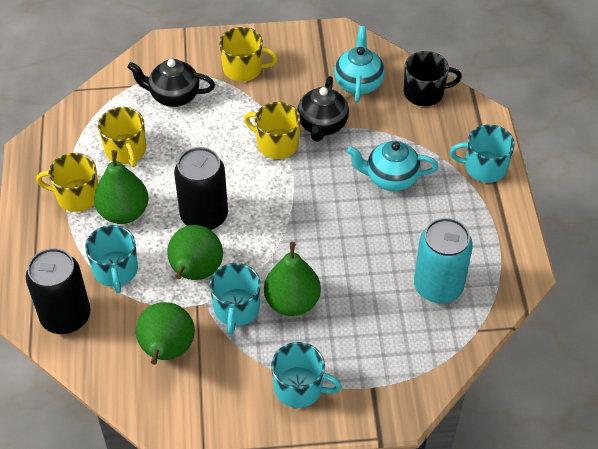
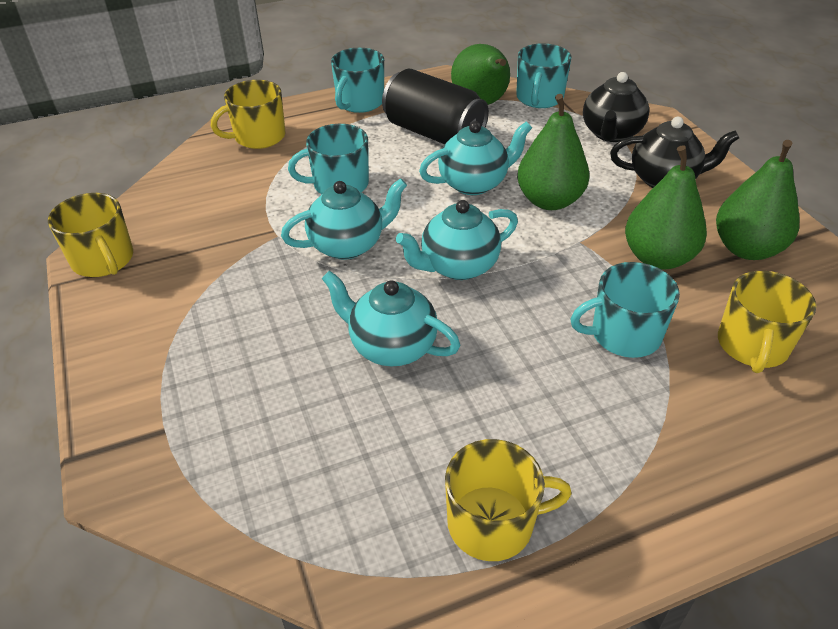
black can: [26,248,91,334] [174,147,228,230] = 2 -> [382,69,489,144] = 1
black mug: [404,51,462,106] = 1 -> none = 0
turquoise can: [414,218,473,303] = 1 -> none = 0
turquoise teapot: [334,26,385,103] [347,141,439,191] = 2 -> [281,178,407,260] [322,270,460,366] [396,200,518,280] [419,121,532,195] = 4

